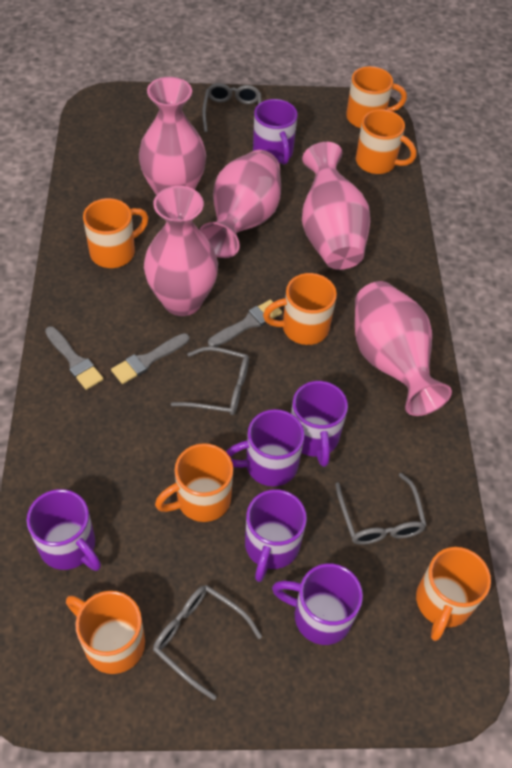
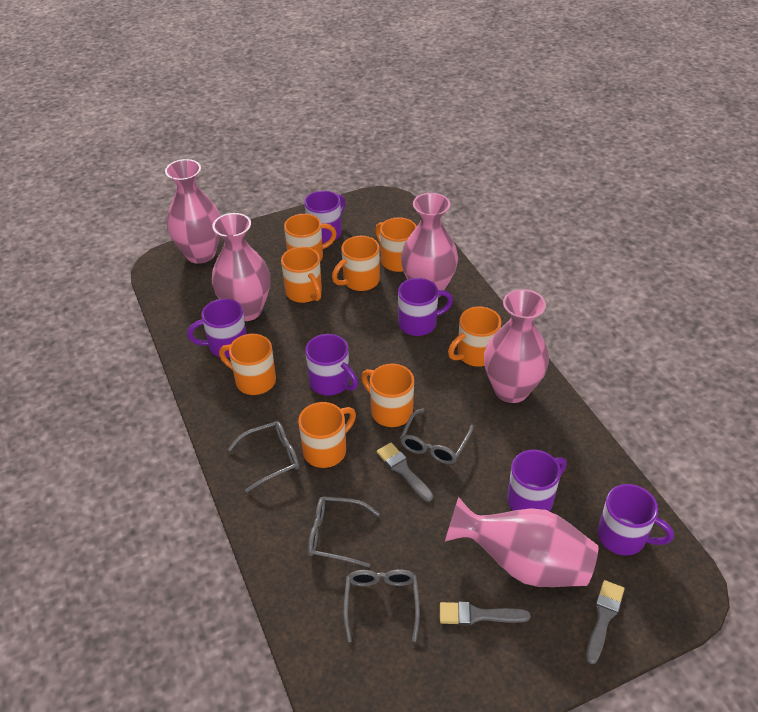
orange mug: [66,591,145,674] [83,198,149,268] [155,443,233,522] [263,273,337,345] [346,66,407,128] [356,109,416,174] [416,547,491,641] = 7 -> [219,334,276,395] [281,247,322,303] [284,214,337,261] [298,402,356,468] [332,236,380,291] [361,364,414,427] [375,217,417,272] [448,306,501,367] = 8

